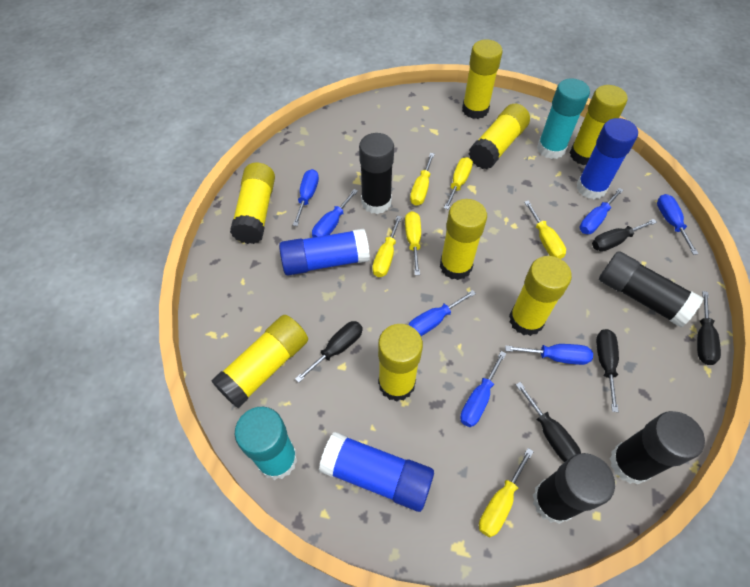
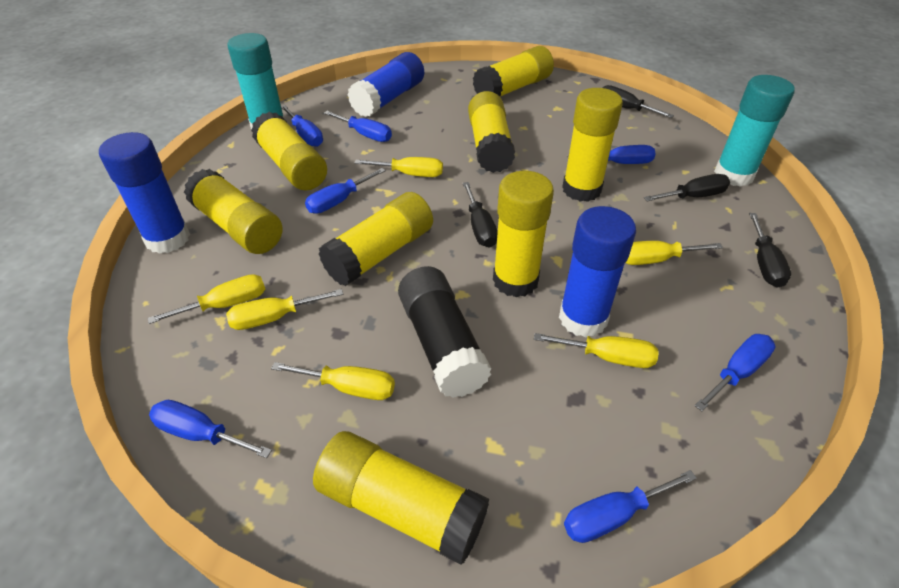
black glue stick: [359,133,394,214] [533,453,615,524] [599,251,703,327] [609,411,705,484] = 4 -> [398,266,492,398] = 1
black screwdriver: [295,321,363,383] [516,382,581,462] [592,219,657,251] [596,329,619,412] [697,291,721,365] = 5 -> [463,182,498,248] [603,85,674,118] [644,174,730,202] [749,213,791,288] = 4

